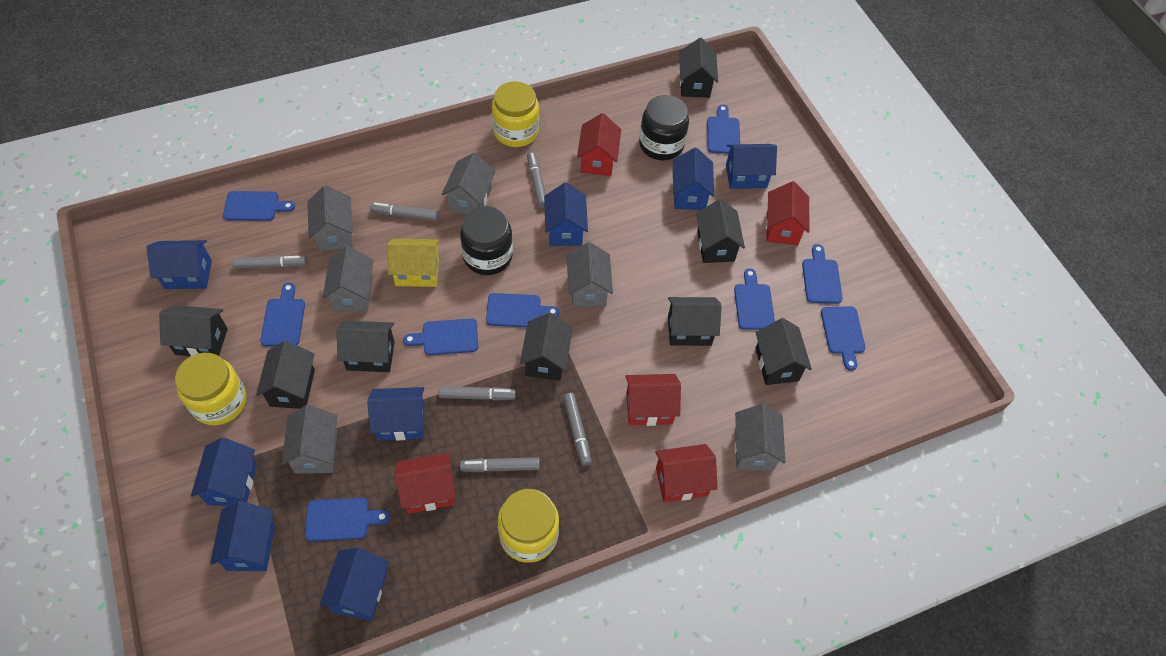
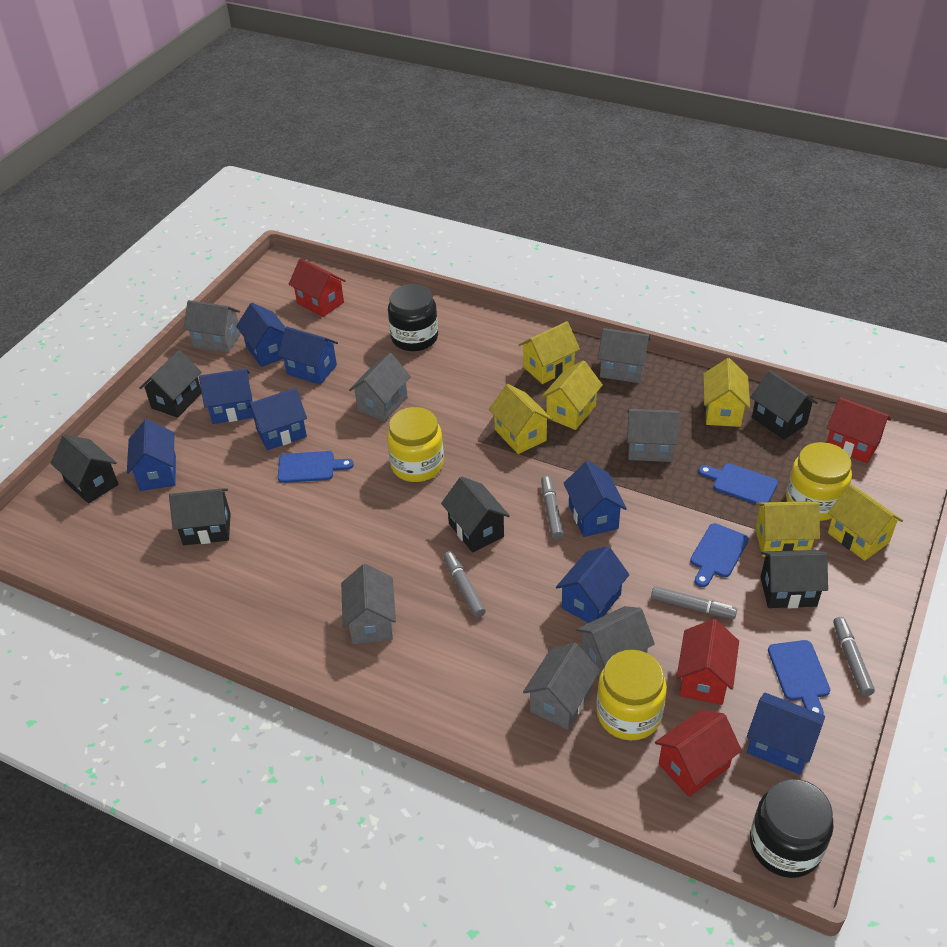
black house: [159,305,228,356] [256,340,315,409] [337,321,394,372] [520,313,573,381] [668,297,721,346] [679,38,718,98] [696,199,745,263] [755,318,812,385] = 8 -> [50,434,119,504] [139,350,202,418] [169,488,231,545] [441,476,510,552] [750,370,818,440] [761,550,828,608] = 6
blue cutting board: [223,191,295,221] [260,282,305,346] [305,498,390,541] [403,318,478,355] [486,293,559,328] [707,105,740,154] [734,268,775,330] [802,244,843,304] [821,306,866,371] = 9 -> [278,451,354,483] [690,523,749,587] [698,463,778,504] [768,640,830,715] = 4
grey house: [281,405,337,474] [307,186,353,251] [322,246,374,312] [442,153,496,215] [567,242,613,307] [735,404,785,472] = 6 -> [184,300,241,353] [341,564,396,644] [349,353,411,421] [523,643,600,730] [576,606,655,677] [598,328,651,383] [627,409,680,462] = 7
grey marker: [232,255,306,269] [370,203,438,221] [439,386,516,400] [460,457,540,472] [527,152,546,208] [563,393,592,466] = 6 -> [444,551,486,618] [541,476,564,540] [651,586,737,619] [833,617,875,696] = 4
red house: [395,453,456,514] [577,113,621,176] [625,374,681,426] [655,444,718,502] [766,181,809,245] = 5 -> [289,258,346,317] [655,710,742,797] [676,619,739,705] [826,397,891,463] = 4
yellow house: [387,239,440,287] = 1 -> [489,384,553,454] [518,321,580,384] [541,360,603,430] [703,358,750,427] [755,501,820,557] [828,484,903,561] = 6

